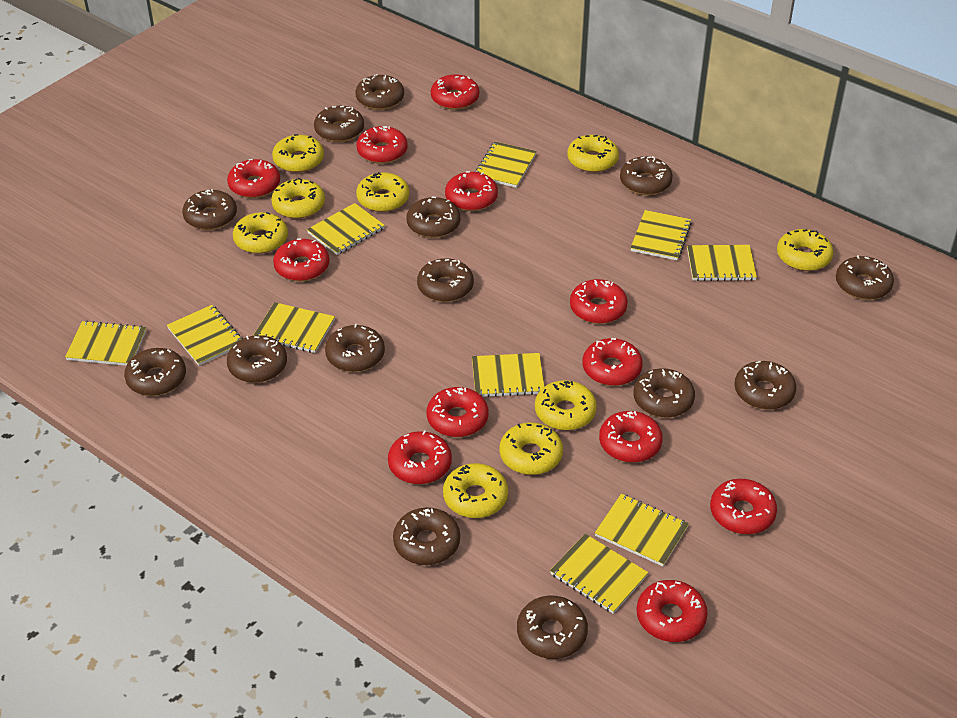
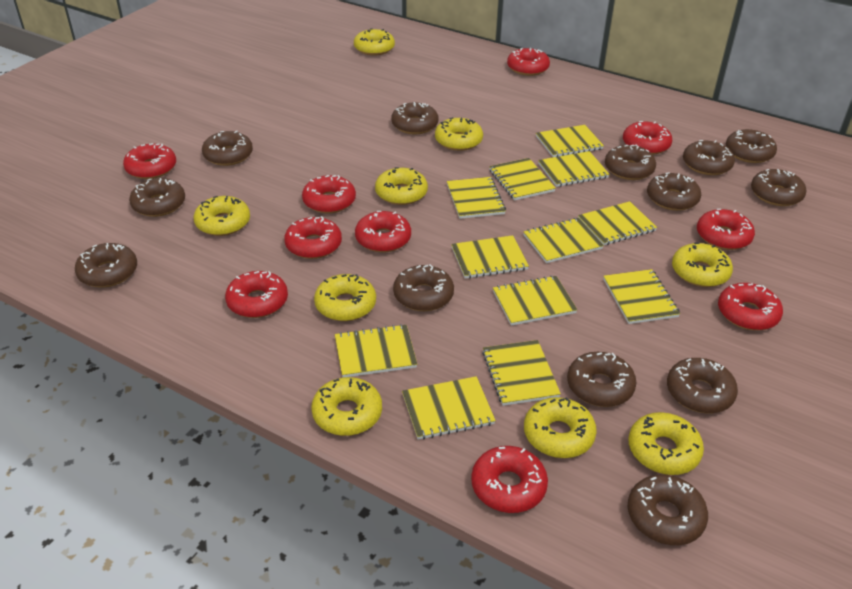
brown donut: [124,348,186,396] [182,189,237,230] [227,335,287,383] [314,106,364,142] [325,324,385,372] [356,74,404,110] [393,507,460,565] [407,197,460,238] [417,258,474,302] [517,596,588,659] [620,156,673,195] [633,368,695,418] [734,361,796,410] [836,255,894,300] = 14 -> [75,243,137,288] [129,178,185,217] [202,131,253,166] [391,102,438,134] [393,264,454,311] [567,352,636,407] [605,145,656,180] [628,474,708,545] [647,172,701,211] [667,358,738,413] [683,140,735,175] [726,129,777,163] [751,169,806,206] = 13
red donut: [227,159,280,198] [273,238,329,281] [356,126,408,164] [388,431,452,484] [427,387,488,437] [431,74,479,110] [445,171,498,211] [570,279,628,324] [582,338,643,386] [599,411,663,463] [637,580,708,642] [710,479,777,534] = 12 -> [123,143,176,179] [225,271,288,318] [284,216,342,259] [302,175,356,213] [355,211,411,252] [471,446,548,513] [507,48,550,76] [623,121,672,155] [697,209,755,250] [718,283,783,331] = 10
yellow notebook: [65,320,146,366] [167,305,243,366] [253,302,335,353] [307,203,385,255] [472,353,544,397] [475,142,537,188] [550,534,648,614] [595,494,689,566] [631,210,692,260] [687,245,757,281] = 10 -> [335,324,417,378] [402,376,496,440] [447,177,506,219] [451,235,529,279] [482,340,561,406] [489,158,556,200] [493,276,577,326] [523,218,604,263] [536,125,604,157] [538,151,610,187] [578,201,657,245] [603,269,680,324] = 12

